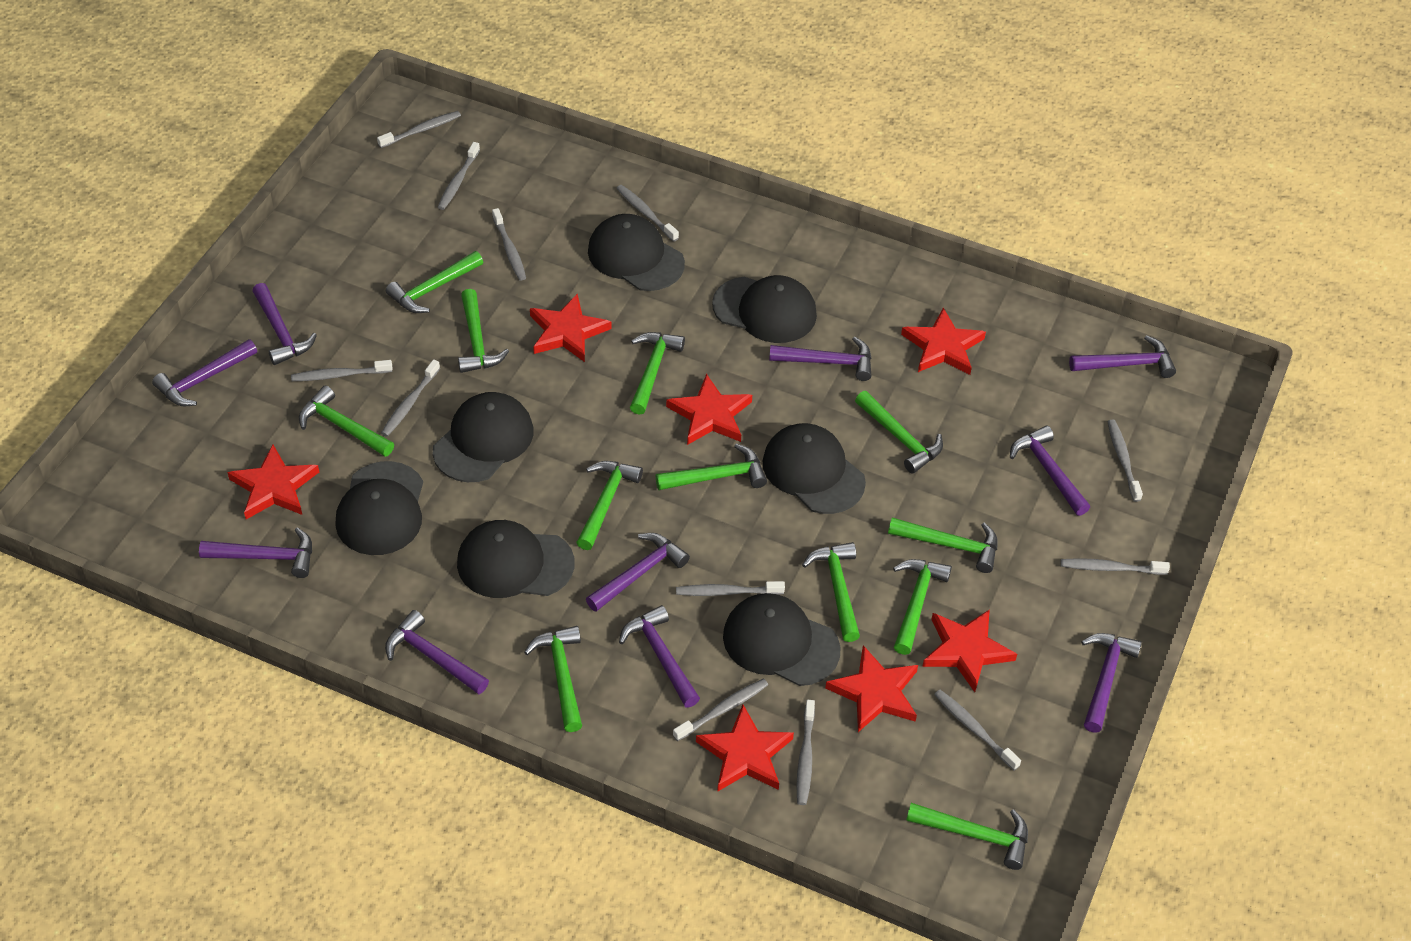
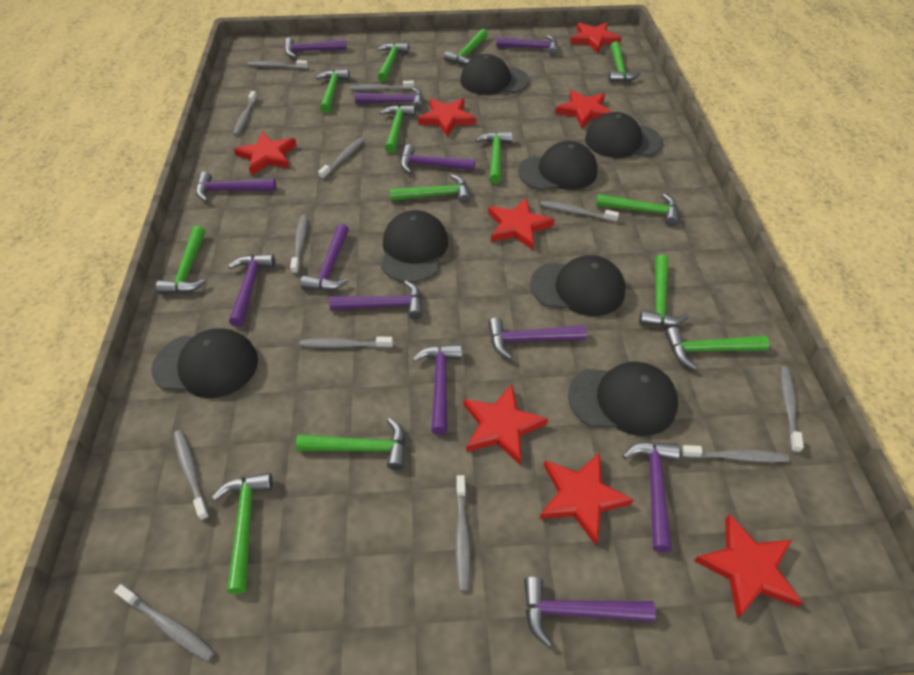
green hammer: [299,385,394,457] [386,251,483,313] [458,289,509,373] [524,626,582,732] [576,461,643,550] [630,332,685,415] [656,444,767,490] [802,542,860,642] [855,391,943,474] [888,517,998,573] [893,559,952,655] [906,803,1028,870] = 12 -> [156,226,206,294] [212,473,273,594] [296,418,406,470] [315,69,350,113] [377,42,409,82] [379,105,416,153] [390,174,471,203] [444,29,488,65] [476,132,513,184] [596,193,679,226] [608,42,641,82] [639,254,688,326] [665,327,769,370] = 13
purple hammer: [152,339,257,406] [199,527,312,578] [252,283,317,365] [385,610,489,694] [586,533,690,612] [619,605,700,707] [769,337,872,381] [1010,426,1090,516] [1069,335,1176,378] [1081,633,1142,733] = 10 -> [196,171,276,202] [228,254,275,327] [284,37,347,58] [300,224,349,291] [329,281,423,319] [355,87,423,111] [400,144,476,173] [412,345,462,435] [488,318,587,360] [496,35,558,56] [524,577,656,648] [623,443,680,552] = 12
red star: [227,445,319,519] [530,294,612,362] [666,374,752,445] [696,705,794,792] [825,645,918,732] [901,308,986,375] [922,609,1017,692] = 7 -> [234,132,297,175] [418,98,476,137] [463,384,548,465] [488,198,555,250] [539,453,634,545] [555,90,612,128] [570,23,622,53] [694,514,803,618] = 8

